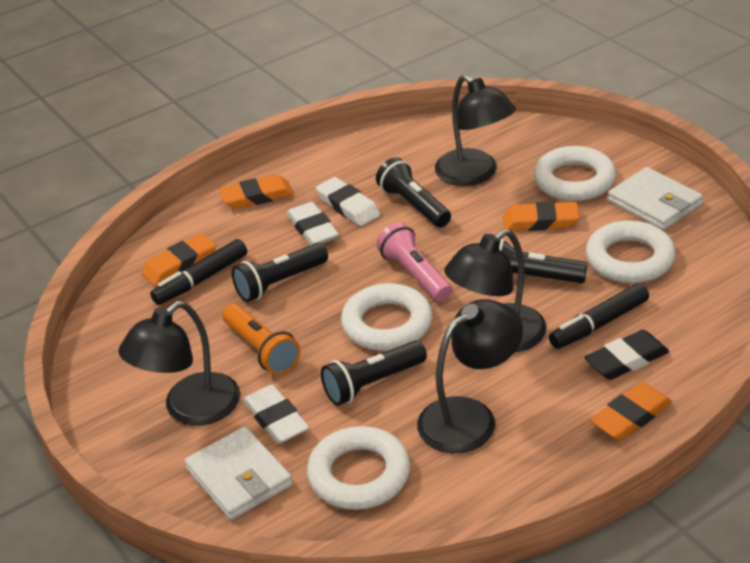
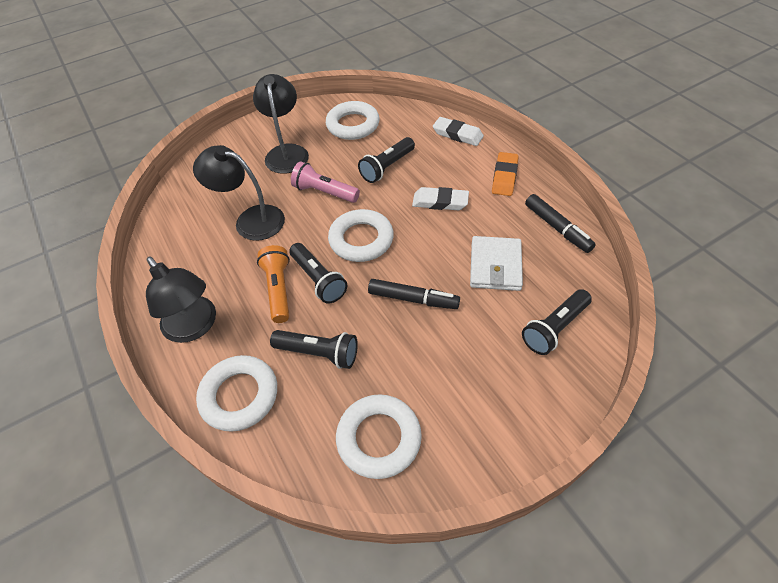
black eraser: [584,330,669,380] = 1 -> none = 0
black lamp: [118,301,240,425] [417,299,523,453] [435,75,516,186] [444,229,547,352] = 4 -> [146,257,216,343] [193,145,285,241] [253,74,309,174] = 3
orange eraser: [142,233,216,286] [219,175,294,209] [503,201,579,231] [590,382,672,441] = 4 -> [492,152,518,196] = 1
white eraser: [243,385,309,444] [287,202,339,246] [316,177,380,226] = 3 -> [412,187,469,210] [433,117,484,146] = 2
white wallet: [185,426,293,520] [608,167,703,230] = 2 -> [470,236,523,291] = 1

